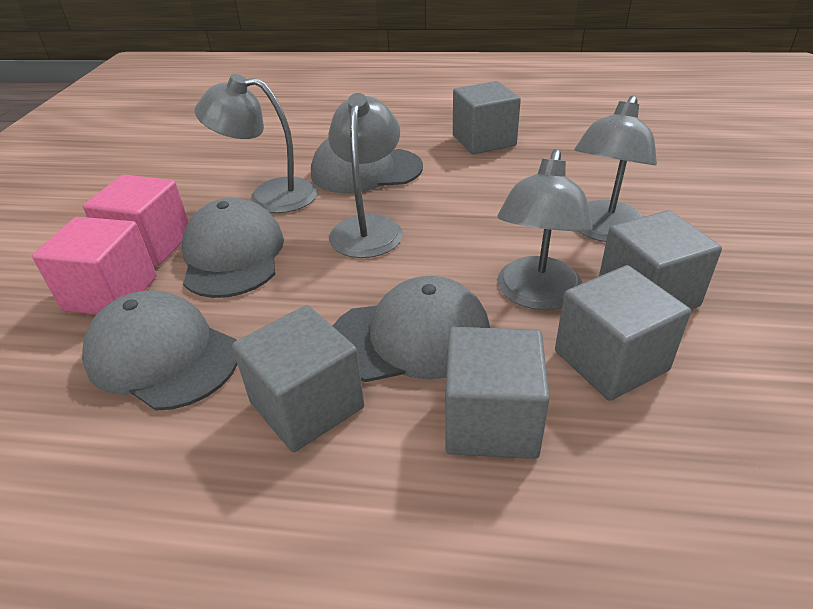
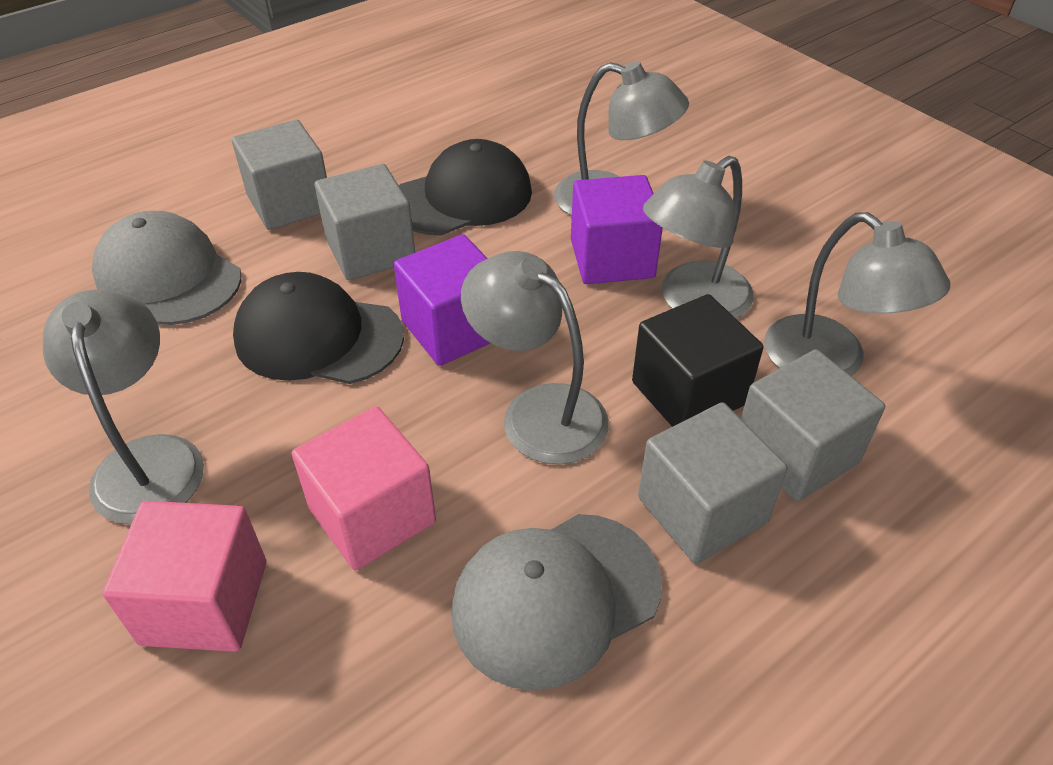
black cap: none = 0 -> [233,272,404,384] [399,139,532,236] = 2
black cube: none = 0 -> [632,294,764,427] = 1
grey cap: [82,290,238,411] [182,198,284,298] [311,139,423,193] [333,276,490,382] = 4 -> [92,211,242,325] [451,514,662,690] = 2
grey cube: [232,305,364,452] [445,327,550,459] [453,81,521,154] [555,265,691,401] [599,210,722,309] = 5 -> [232,120,327,230] [315,164,415,280] [638,402,788,564] [741,349,885,502] = 4
grey lamp: [195,74,317,213] [328,93,403,258] [497,149,593,310] [574,95,657,242] = 4 -> [43,289,204,524] [461,251,609,464] [554,61,689,216] [643,156,754,319] [764,212,950,377] = 5
purple cube: none = 0 -> [394,234,490,366] [571,175,663,284] = 2

